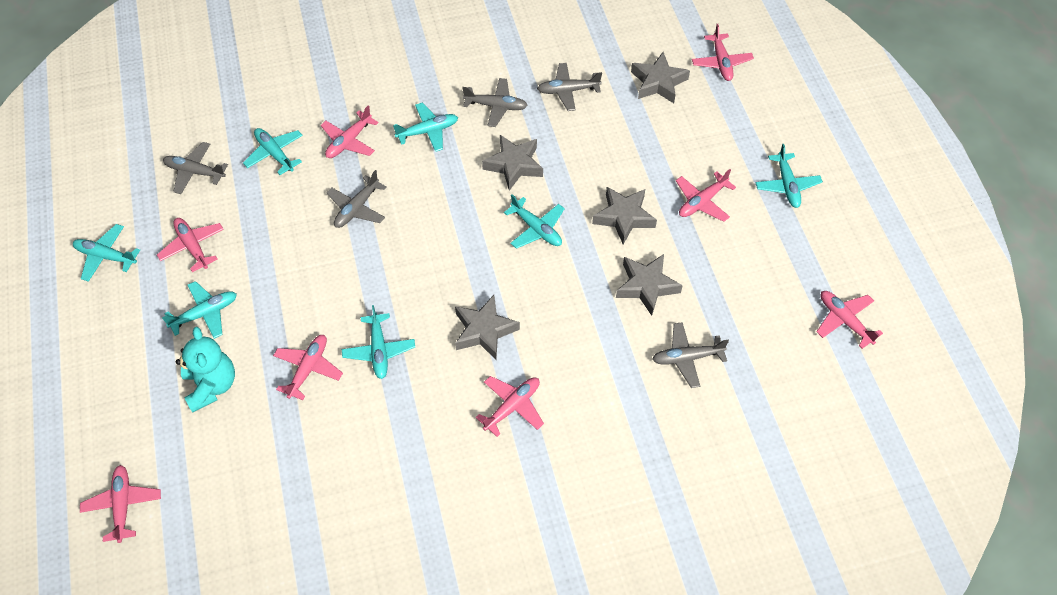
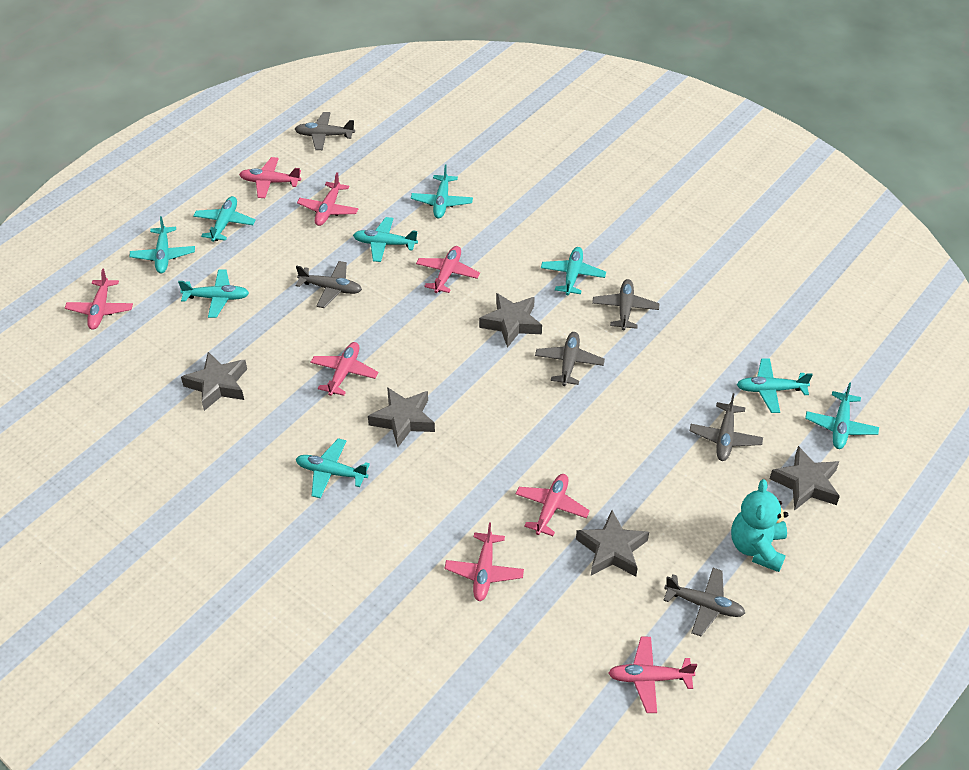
grey plane: [163,142,228,194] [327,170,387,228] [462,78,528,127] [537,63,602,111] [652,322,729,388] = 5 -> [295,112,355,150] [295,261,362,308] [535,332,605,386] [592,279,660,330] [663,568,745,636] [690,393,763,461] = 6
turquoise plane: [73,224,140,282] [162,281,237,339] [243,128,303,175] [342,305,415,379] [393,102,458,152] [504,194,565,249] [756,144,823,208] = 7 -> [129,216,195,273] [178,269,249,318] [193,196,256,242] [296,438,370,499] [353,217,418,262] [411,164,473,218] [541,247,606,295] [737,359,813,413] [805,382,879,449] = 9

